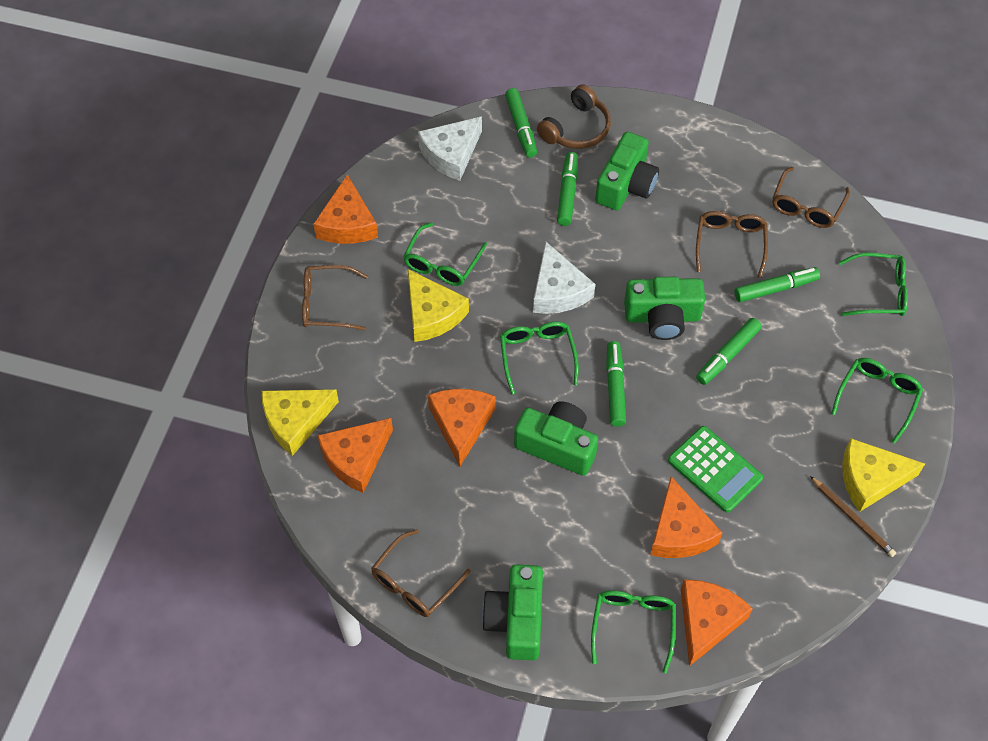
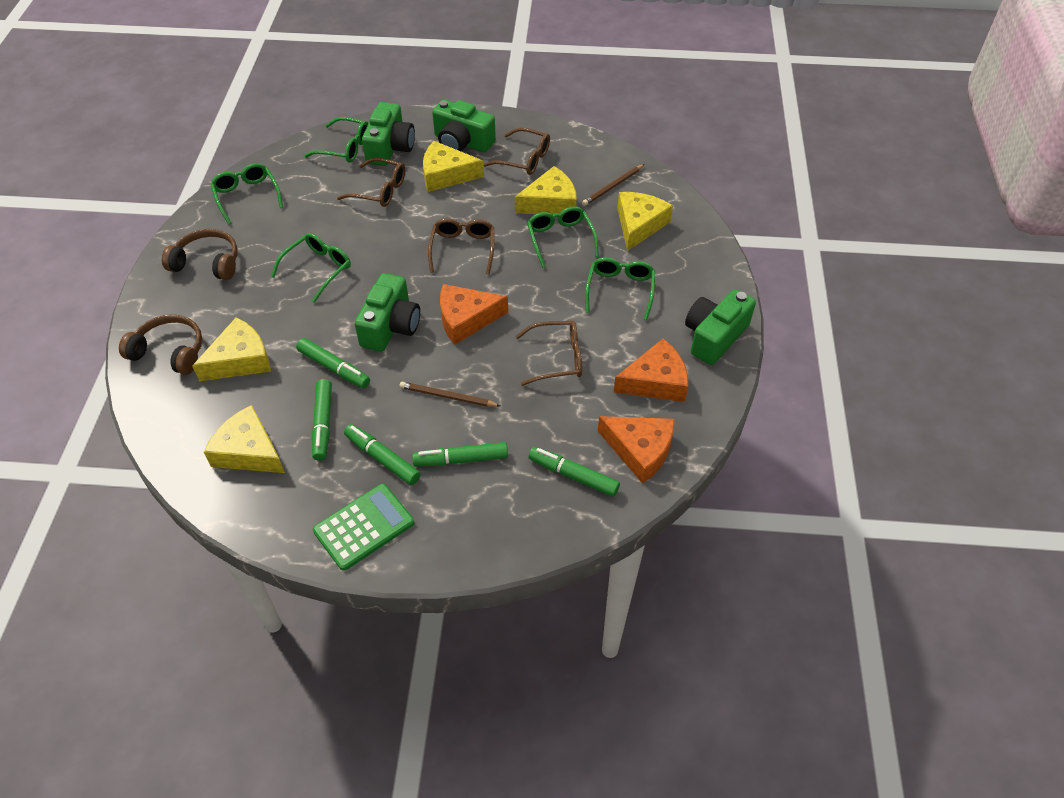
brown headphones: [537,84,611,149] = 1 -> [119,314,202,375] [162,229,238,280] = 2
brown pencil: [810,476,896,557] = 1 -> [399,382,500,407] [582,164,644,206] = 2
orange cheese: [313,174,378,244] [317,418,393,493] [428,389,496,467] [650,476,722,558] [681,580,753,666] = 5 -> [440,284,508,345] [598,416,675,484] [614,339,688,402] = 3
white cheese: [418,116,482,181] [533,242,595,314] = 2 -> none = 0
yellow cheese: [262,389,339,456] [408,269,469,342] [842,438,925,512] = 3 -> [192,317,271,381] [204,405,285,473] [423,141,484,192] [515,166,577,215] [617,192,673,251] = 5

